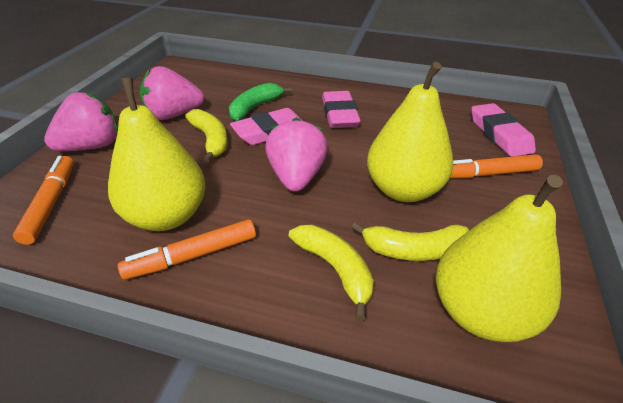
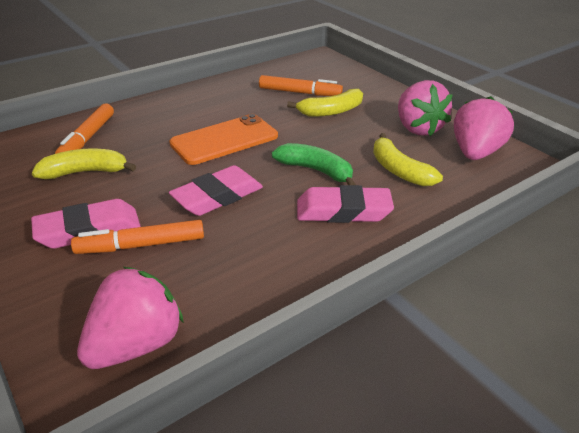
orange phone: none = 0 -> [169,114,278,165] = 1
yellow pear: [108,77,205,231] [367,62,453,202] [436,175,563,342] = 3 -> none = 0

